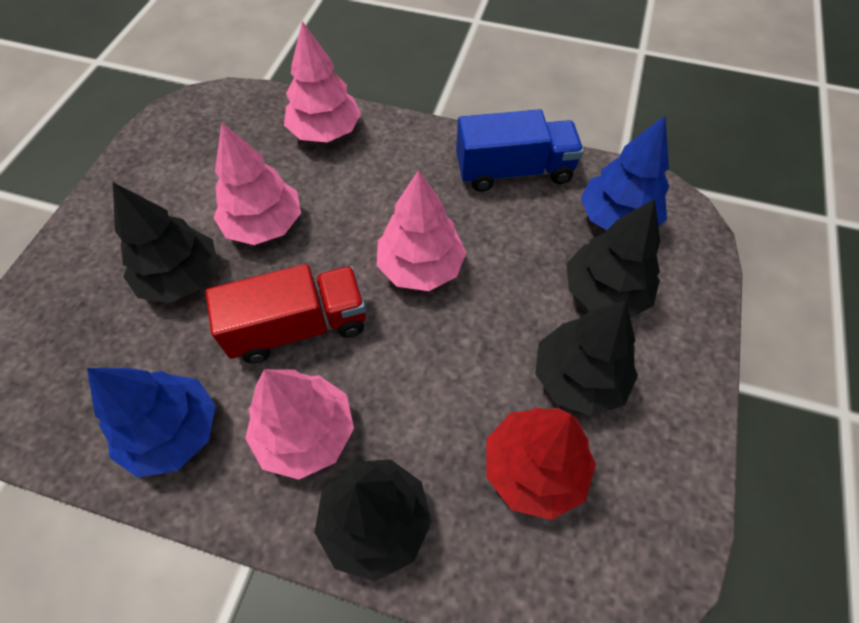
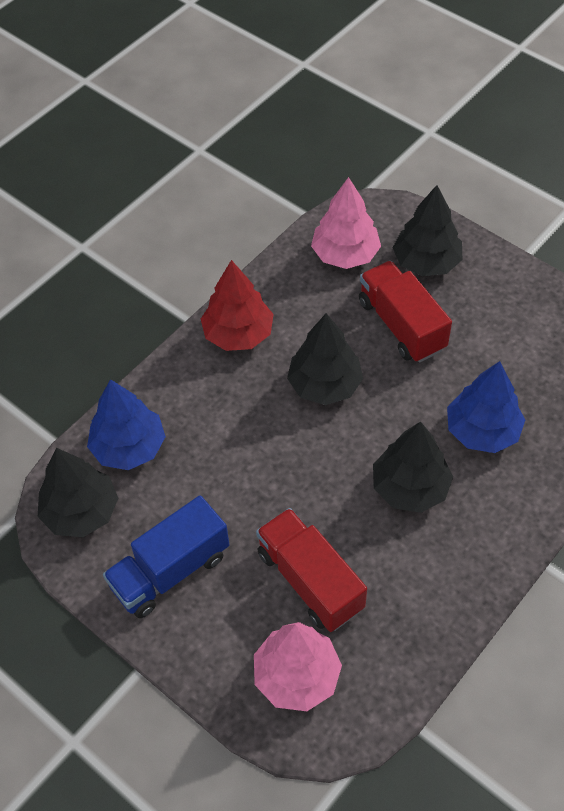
pink tree: [213,123,301,245] [245,369,354,480] [284,21,361,142] [377,170,466,291] = 4 -> [254,622,342,711] [311,177,381,269] = 2
red truck: [205,264,366,363] = 1 -> [256,508,367,632] [359,261,452,363] = 2

